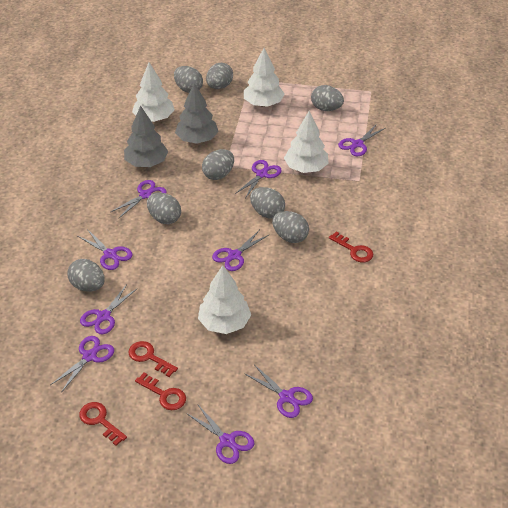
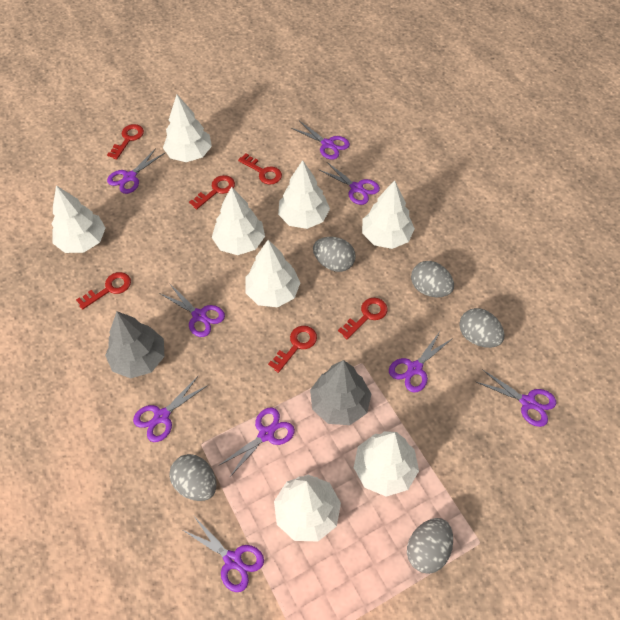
grey egg: [67,259,105,291] [147,192,181,224] [174,66,203,93] [202,149,234,180] [206,63,233,89] [250,187,285,219] [272,211,309,243] [311,85,344,111] = 8 -> [169,454,216,501] [313,237,356,272] [407,518,453,574] [411,261,454,297] [459,308,504,348] = 5
red key: [79,402,127,446] [128,341,178,377] [135,372,186,410] [329,231,373,262] = 4 -> [76,272,131,310] [107,124,144,160] [189,175,235,209] [238,154,282,185] [268,326,317,373] [338,298,387,340] = 6
white tree: [132,62,175,122] [198,265,251,334] [244,48,284,107] [284,111,329,173] = 4 -> [51,186,106,253] [163,95,212,162] [212,187,265,255] [245,240,300,307] [274,475,341,541] [278,160,330,229] [354,431,419,497] [362,180,415,249] = 8

